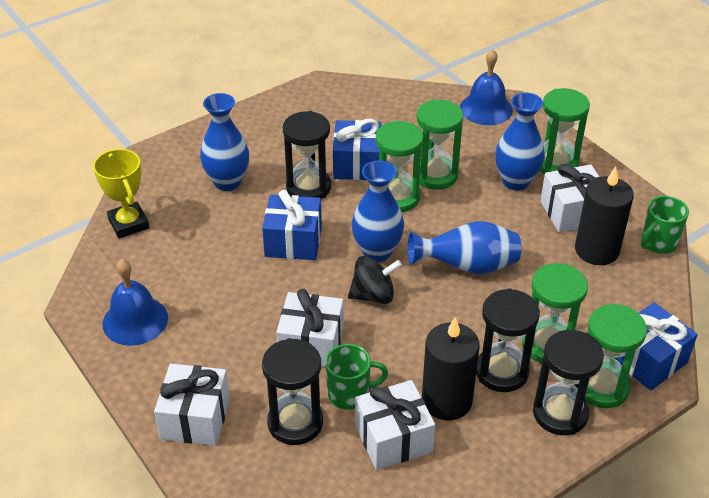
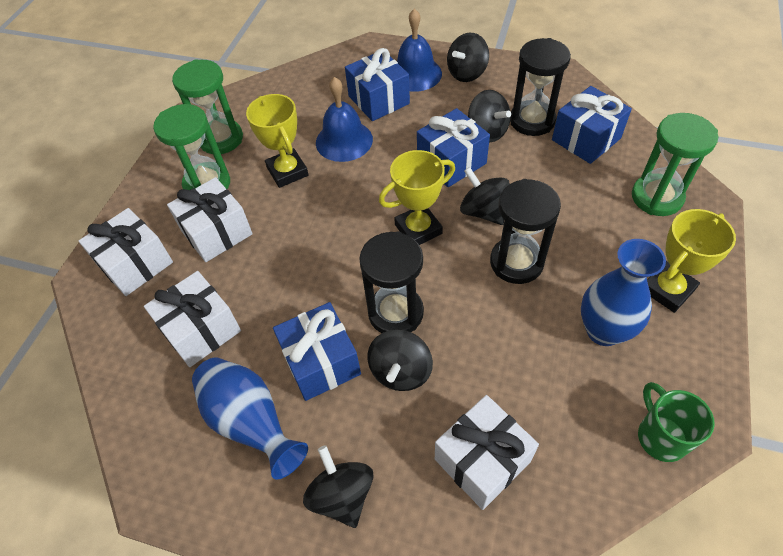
black candle: [422,318,480,420] [575,166,634,265] = 2 -> none = 0
black hourglass: [262,338,323,445] [283,111,331,199] [476,288,540,392] [533,330,604,435] = 4 -> [359,232,424,333] [490,179,561,284] [510,38,571,136] = 3
black spinning top: [348,256,402,304] = 1 -> [303,445,373,528] [368,329,433,391] [447,33,489,82] [460,167,510,225] [468,90,511,142] = 5
blue gift: [262,190,322,260] [333,119,382,180] [618,302,698,391] = 3 -> [273,302,361,401] [345,48,410,121] [417,108,490,187] [552,86,632,164] = 4
blue vase: [200,93,249,191] [352,160,404,262] [408,221,521,274] [495,93,545,190] = 4 -> [192,358,308,479] [581,239,666,346] = 2
green hourglass: [376,120,423,212] [416,99,463,190] [522,263,588,363] [540,88,590,175] [585,304,647,408] = 5 -> [153,104,230,190] [172,59,243,154] [632,113,718,216] = 3
green mug: [325,344,388,410] [641,196,689,254] = 2 -> [638,382,715,462] = 1
yellow trophy: [93,149,149,239] = 1 -> [246,94,309,188] [379,150,455,245] [647,209,736,313] = 3

